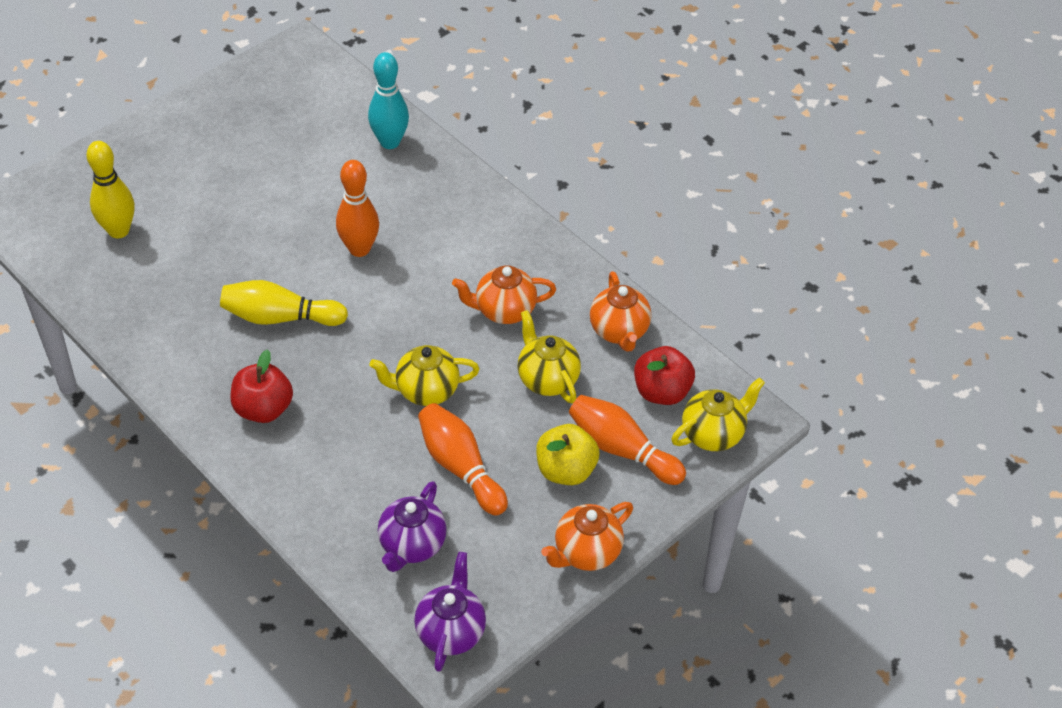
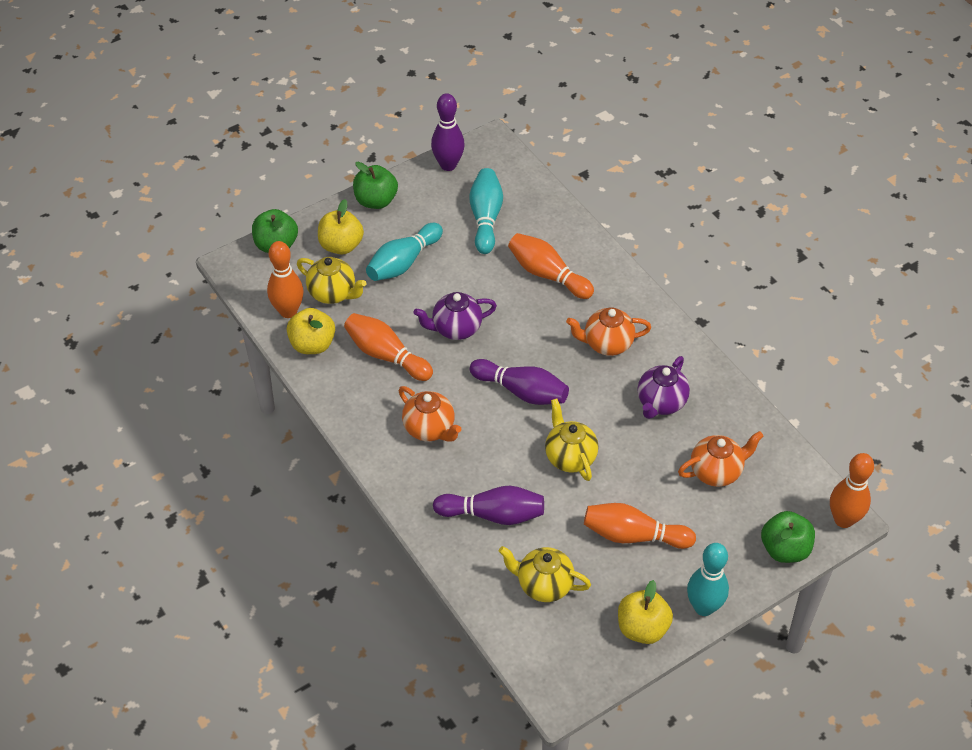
green apple: none = 0 -> [252,209,298,253] [353,162,398,209] [761,511,815,563] = 3
orange bowling pin: [336,160,379,257] [418,403,508,515] [569,395,686,485] = 3 -> [267,241,304,318] [344,313,433,381] [508,233,594,299] [584,503,696,549] [830,453,874,528] = 5
purple bowling pin: none = 0 -> [431,93,465,171] [433,486,544,525] [470,359,569,405] = 3
red apple: [230,349,293,423] [634,346,695,405] = 2 -> none = 0
turquoise bowling pin: [368,52,409,149] = 1 -> [366,223,443,281] [469,168,503,254] [687,543,729,616] = 3
yellow apple: [536,424,600,485] = 1 -> [287,308,335,354] [318,199,364,255] [618,580,673,644] = 3
yellow bowling pin: [86,141,134,238] [220,280,348,326] = 2 -> none = 0

